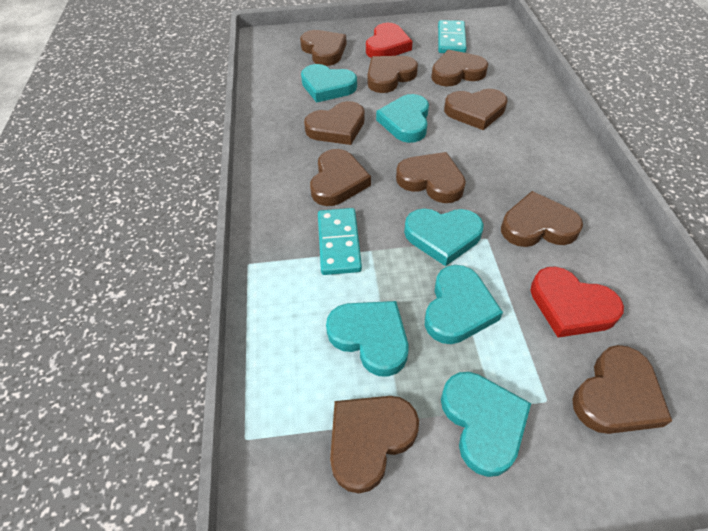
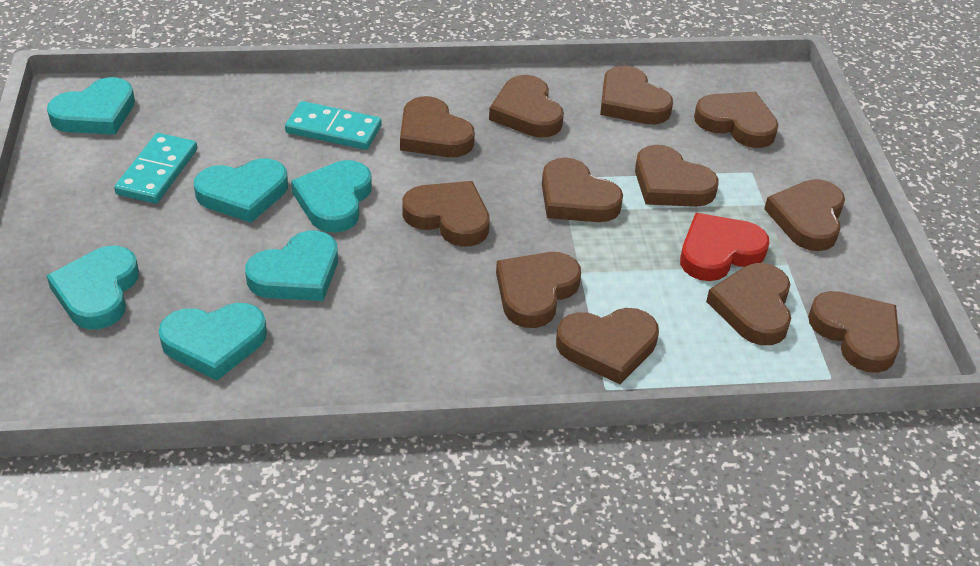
brown heart: [300,30,347,66] [304,101,365,145] [310,149,371,206] [330,396,419,493] [368,56,418,93] [396,152,466,203] [431,49,488,87] [444,89,508,130] [501,191,583,247] [572,345,672,434] = 10 -> [400,96,475,157] [402,181,490,247] [489,75,564,138] [496,252,581,328] [542,158,623,222] [556,308,659,384] [600,66,673,124] [635,145,719,207] [694,92,779,148] [706,263,791,345] [764,179,845,251] [808,291,900,373] = 12
red heart: [366,23,413,58] [530,267,624,337] = 2 -> [680,213,770,281] = 1

